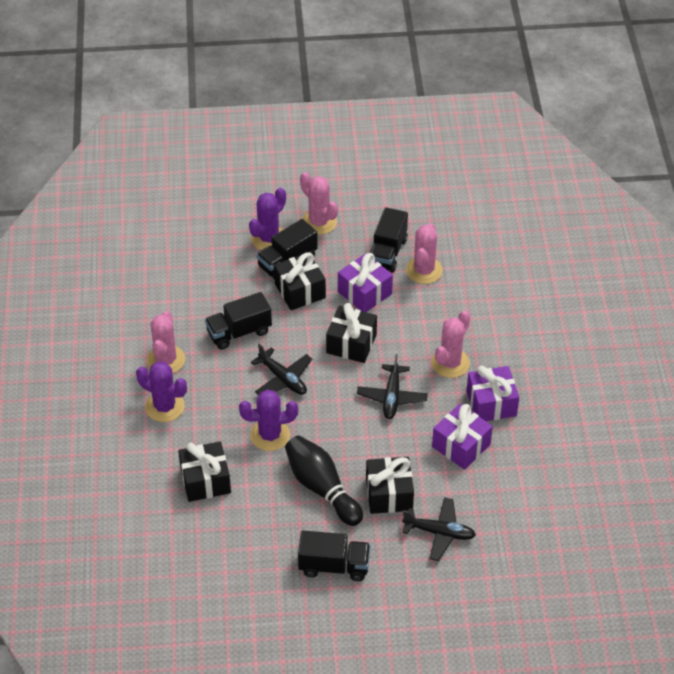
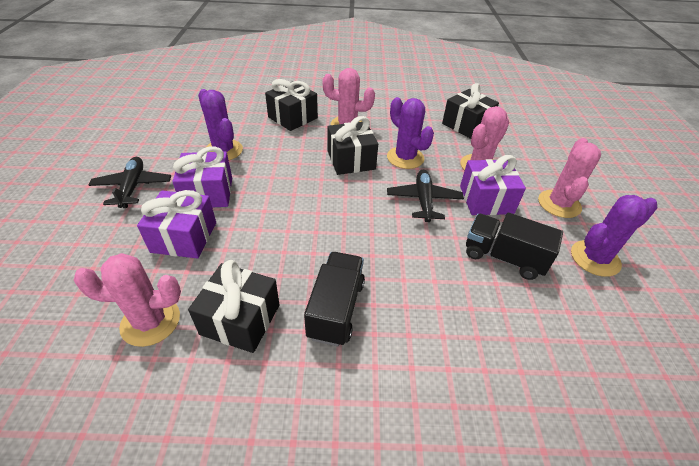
black bowling pin: [285,435,363,526] = 1 -> none = 0
black plane: [251,344,312,395] [357,354,428,419] [402,497,476,561] = 3 -> [89,157,171,208] [387,170,464,222] = 2
black truck: [205,292,272,349] [256,219,318,280] [298,531,370,581] [370,207,408,273] = 4 -> [304,252,365,346] [466,213,563,280] = 2

